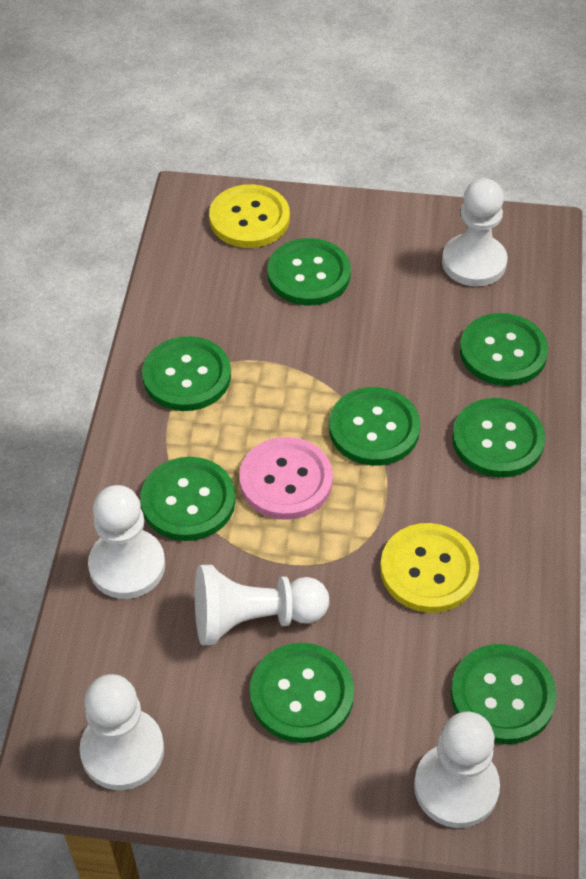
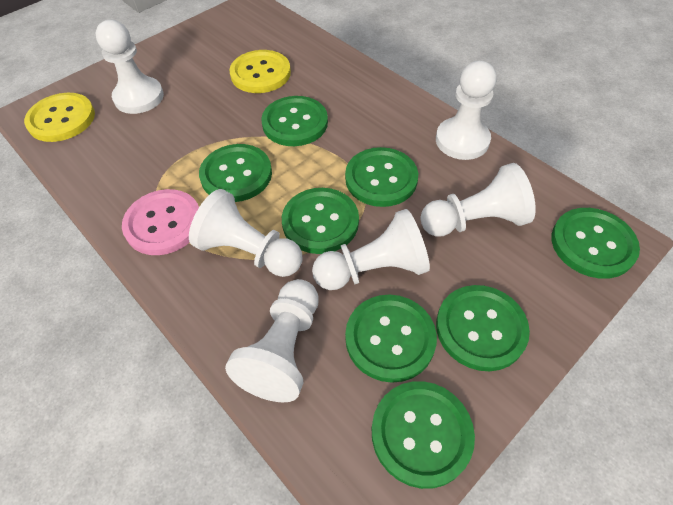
white pawn: [79,674,164,790] [88,485,165,599] [195,565,329,645] [414,712,500,828] [442,178,507,286] = 5 -> [96,20,164,114] [189,189,303,277] [225,279,319,402] [312,209,430,290] [420,163,536,237] [436,61,496,160] = 6

